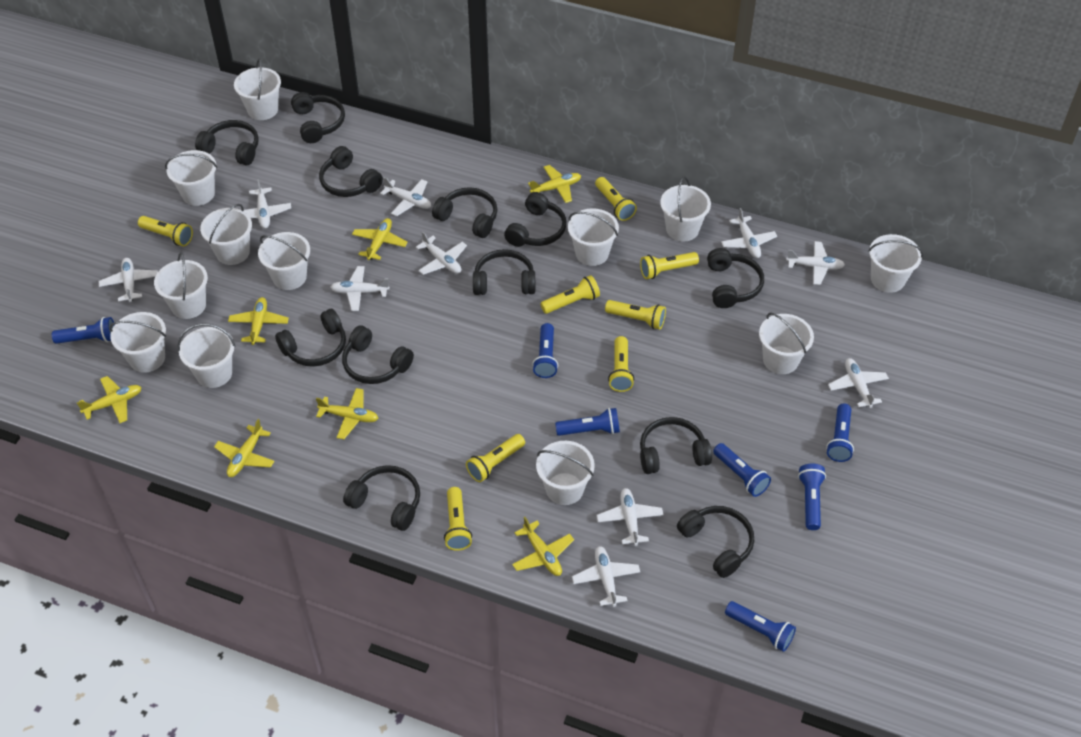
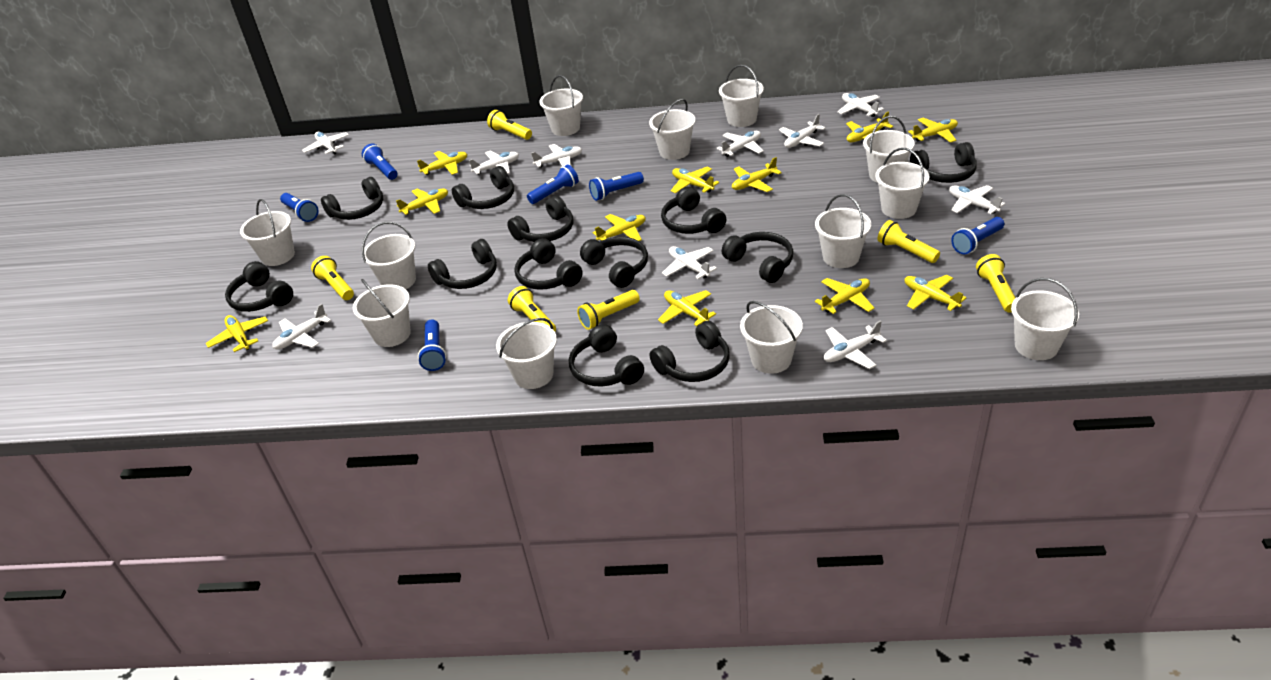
blue flashlight: [52,317,114,344] [532,323,558,378] [555,408,620,436] [713,443,771,497] [725,601,796,652] [798,464,826,530] [826,403,854,462] = 7 -> [280,193,319,222] [362,144,397,180] [418,319,446,371] [527,164,579,204] [589,172,644,201] [951,217,1004,254] = 6
yellow flashlight: [138,216,193,246] [444,487,472,551] [466,434,525,482] [540,275,600,314] [595,177,637,221] [605,300,666,329] [608,336,634,392] [640,252,699,279] = 8 -> [311,256,354,300] [487,110,532,140] [508,286,556,331] [577,290,640,330] [877,220,940,263] [976,254,1015,313] = 6
yellow plane: [77,376,142,423] [214,419,274,477] [228,297,289,345] [316,388,378,439] [352,218,408,260] [512,517,574,576] [528,165,581,203] = 7 -> [206,315,268,352] [396,189,448,215] [417,151,467,175] [592,214,646,241] [658,290,716,326] [670,167,719,193] [732,157,782,192] [815,278,874,314] [846,112,894,142] [905,275,967,311] [908,118,958,143] = 11

